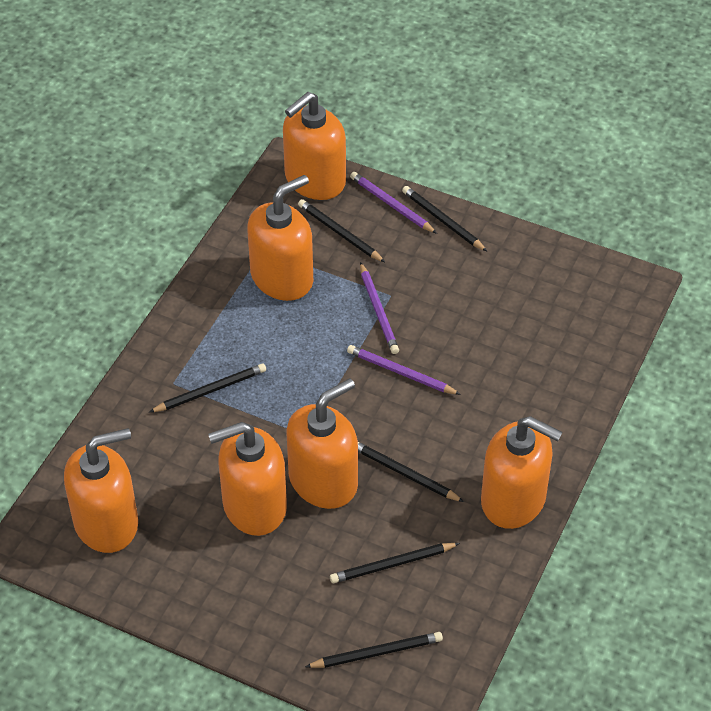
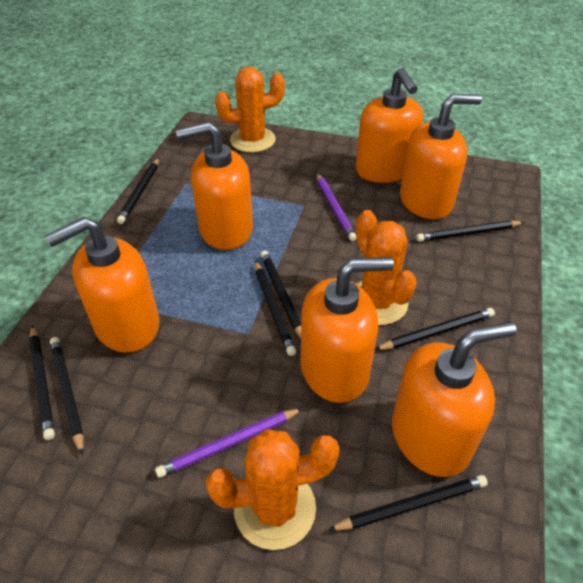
black pencil: [149,364,266,412] [298,199,385,262] [305,632,443,668] [330,543,460,583] [358,442,464,502] [402,186,488,252] = 6 -> [29,325,55,440] [50,337,84,455] [117,158,159,224] [255,260,296,356] [260,250,301,338] [328,475,488,531] [375,308,495,350] [416,220,524,242] = 8
orange cactus: none = 0 -> [206,429,340,550] [215,67,285,153] [356,210,417,325] = 3
purple pencil: [347,345,461,395] [350,172,437,234] [360,262,399,354] = 3 -> [155,408,303,478] [316,173,357,241] = 2

